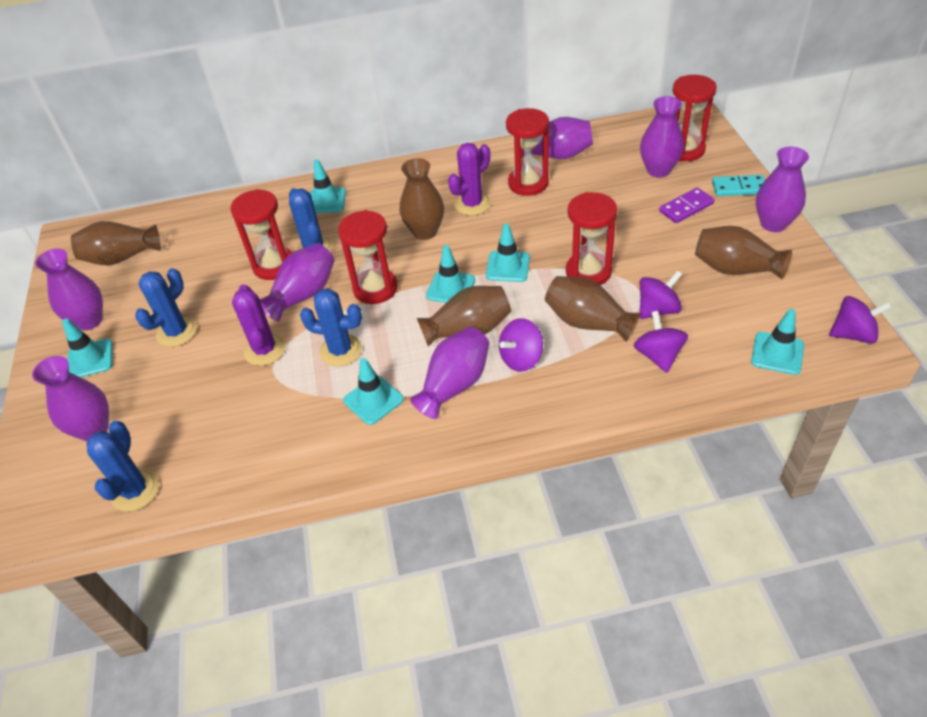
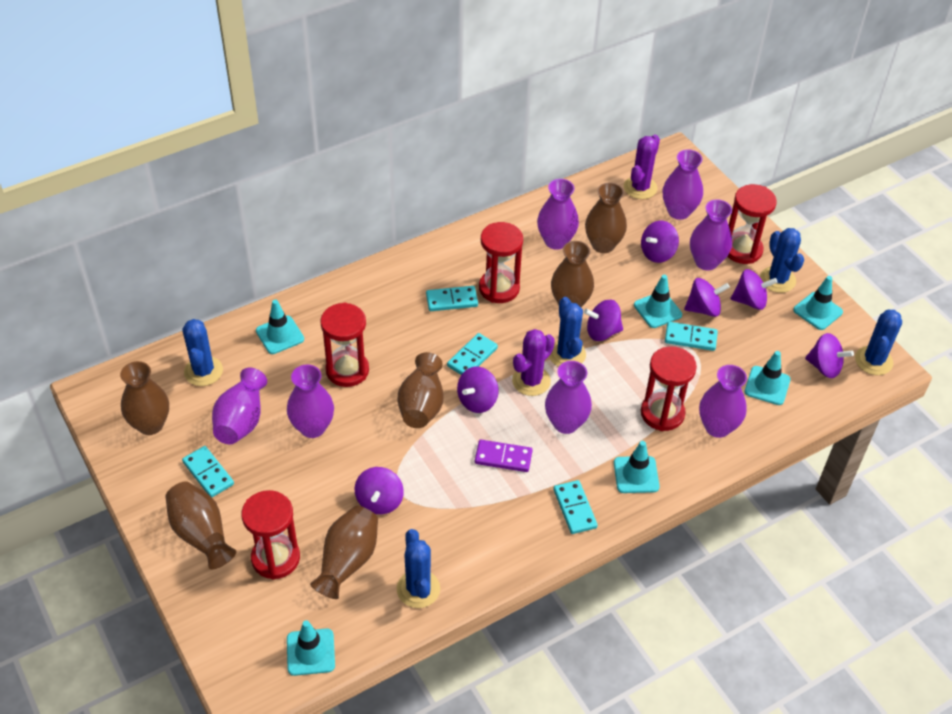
blue cactus: [87,421,159,512] [135,268,197,347] [289,188,333,252] [300,288,362,366] = 4 -> [182,319,223,386] [397,529,440,608] [549,297,586,367] [760,228,804,293] [855,310,902,375] = 5
brown vase: [71,221,161,265] [400,158,444,240] [417,286,511,347] [545,276,640,342] [695,226,792,279] = 5 -> [120,361,169,435] [165,481,236,569] [310,506,378,599] [398,352,444,428] [551,241,594,307] [585,183,627,253] = 6
purple spinning top: [499,318,543,372] [634,311,688,373] [640,271,682,319] [829,296,892,344] = 4 -> [355,467,404,514] [457,366,499,413] [584,300,623,341] [641,221,679,263] [684,278,730,317] [731,269,777,310] [805,333,854,378] = 7
turquoise domino: [712,175,765,196] = 1 -> [182,446,234,497] [426,286,478,311] [447,333,498,375] [553,480,598,534] [665,322,718,351] = 5

